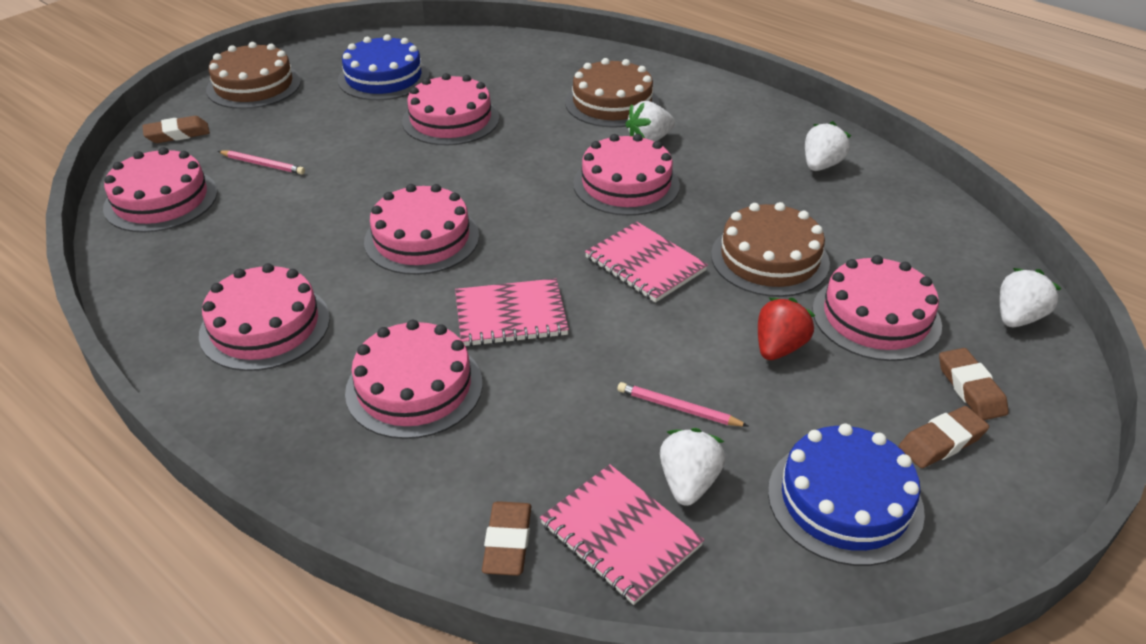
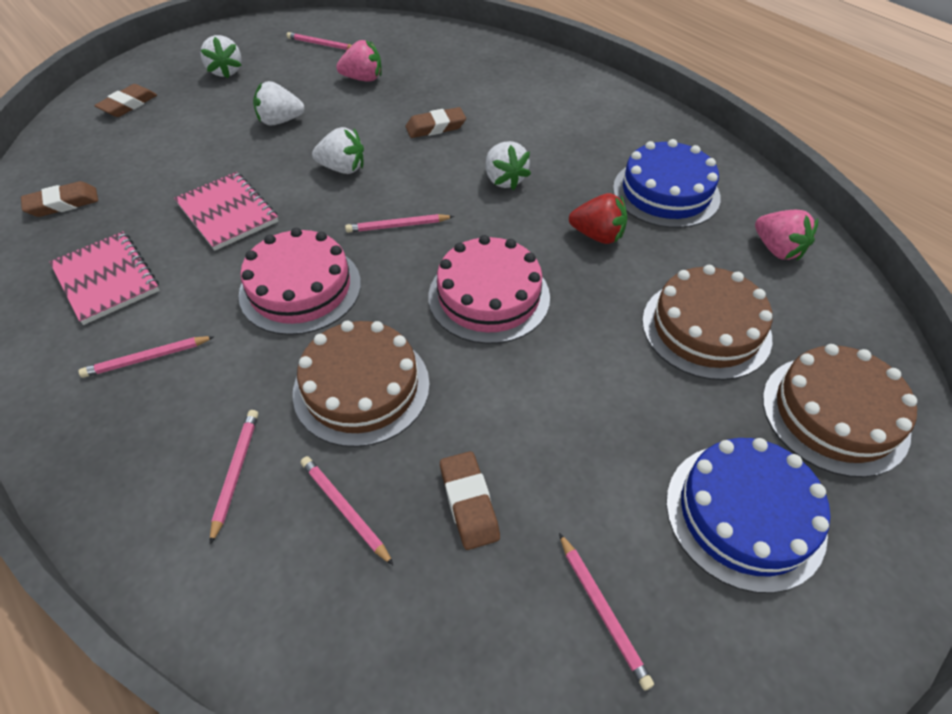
pink cake: [103,147,218,232] [199,263,330,371] [345,320,482,439] [364,184,479,275] [402,73,499,145] [573,134,680,216] [812,255,942,361] = 7 -> [238,228,361,335] [428,235,550,344] = 2
pink notebook: [455,278,569,347] [540,464,704,605] [585,221,708,303] = 3 -> [49,231,159,325] [174,172,278,250] = 2
pink pencil: [218,150,305,175] [618,382,748,427] = 2 -> [79,336,215,378] [210,410,258,545] [287,32,352,50] [301,456,394,566] [345,214,454,233] [559,533,654,690] = 6
pink strawberry: none = 0 -> [336,40,381,82] [755,210,818,261] = 2

